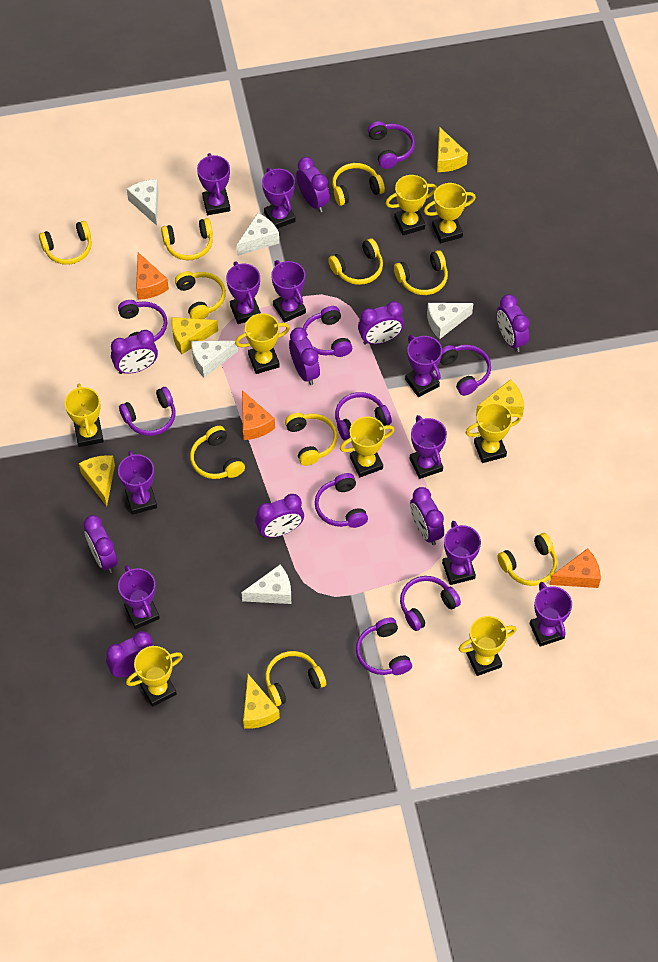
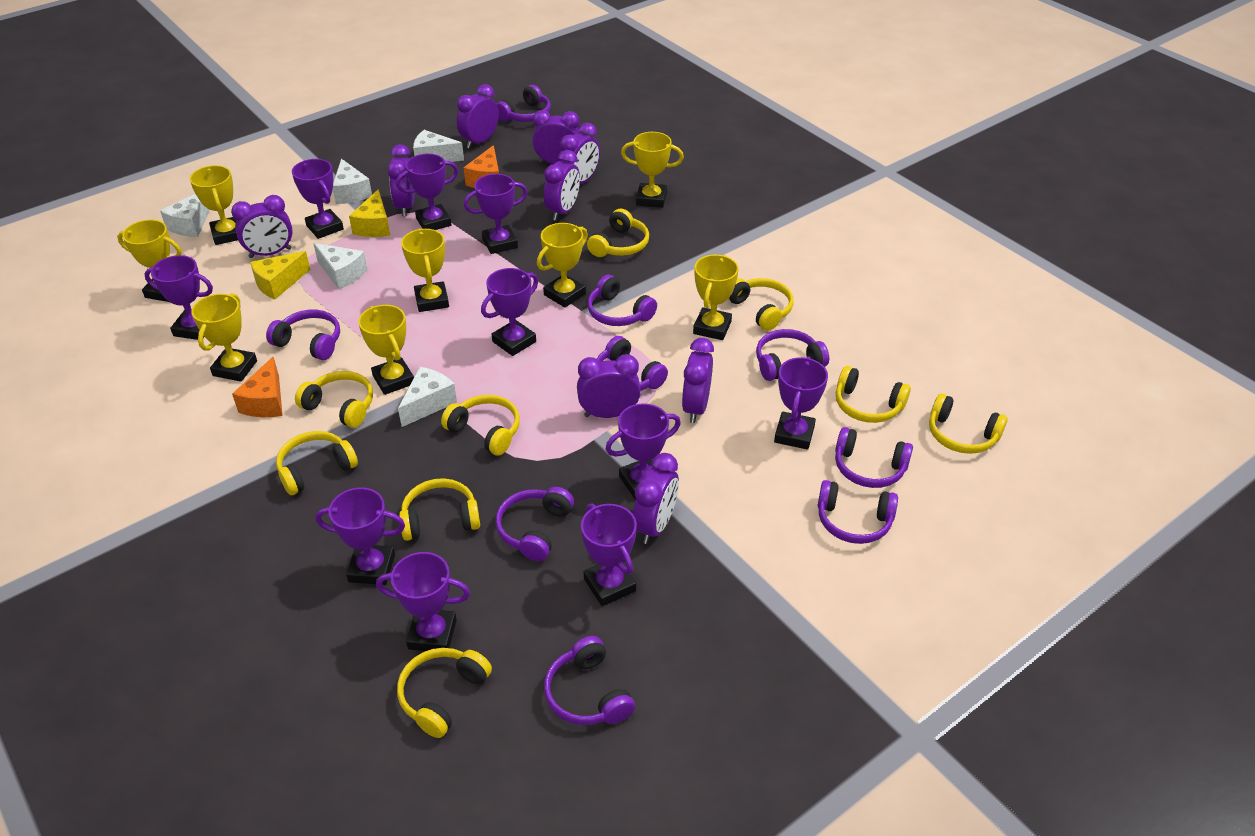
orange cheese: [136,252,169,300] [242,390,275,440] [549,548,601,588] = 3 -> [232,357,283,417] [464,145,499,188] = 2
yellow cheese: [79,455,115,506] [172,317,218,354] [243,674,280,729] [437,127,468,172] [476,379,524,417] = 5 -> [250,251,310,299] [349,189,390,237] = 2
yellow headphones: [39,221,92,265] [161,218,213,260] [175,271,226,319] [190,426,245,479] [265,651,326,706] [285,413,338,466] [328,238,383,285] [332,163,385,206] [394,250,448,295] [497,533,557,586] = 10 -> [276,431,358,495] [295,371,373,428] [397,648,492,738] [399,478,480,541] [441,395,520,455] [587,209,649,257] [728,278,794,331] [836,366,911,423] [929,394,1008,454] = 9

